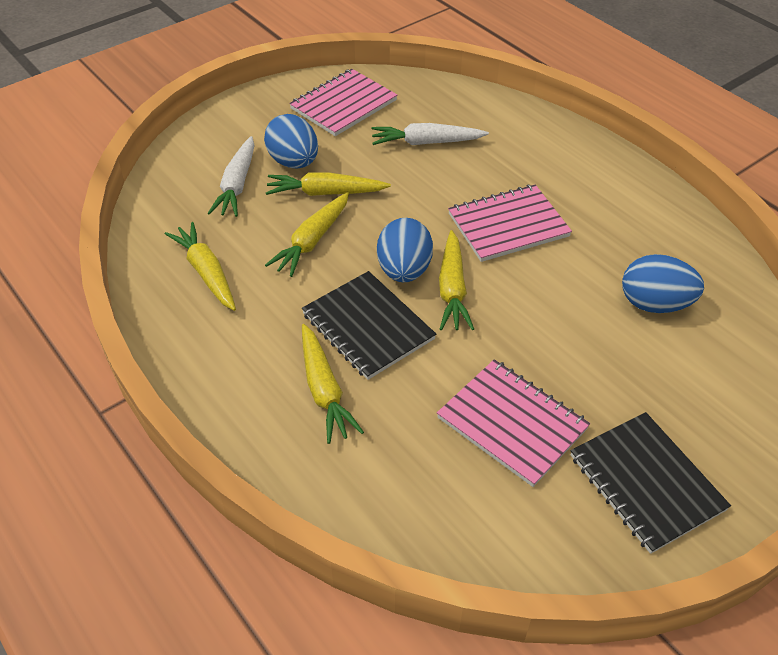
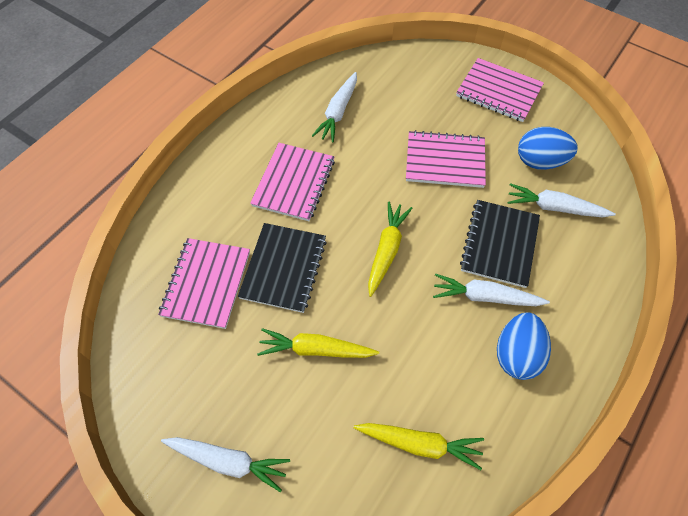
blue egg: [264,114,318,168] [377,218,433,282] [622,254,704,313] = 3 -> [497,312,551,380] [518,127,578,170] = 2
pink notebook: [289,69,397,136] [437,359,590,487] [448,185,572,262] = 3 -> [158,238,250,329] [250,143,335,221] [406,130,486,188] [456,58,544,122] = 4
white carrot: [208,136,255,217] [372,123,489,145] = 2 -> [161,437,290,492] [312,72,357,143] [433,274,550,306] [507,183,616,217] = 4
yellow carrot: [165,222,236,311] [265,192,349,277] [266,172,391,196] [302,324,364,444] [439,230,474,330] = 5 -> [257,328,379,358] [354,423,484,470] [368,201,412,297] = 3

